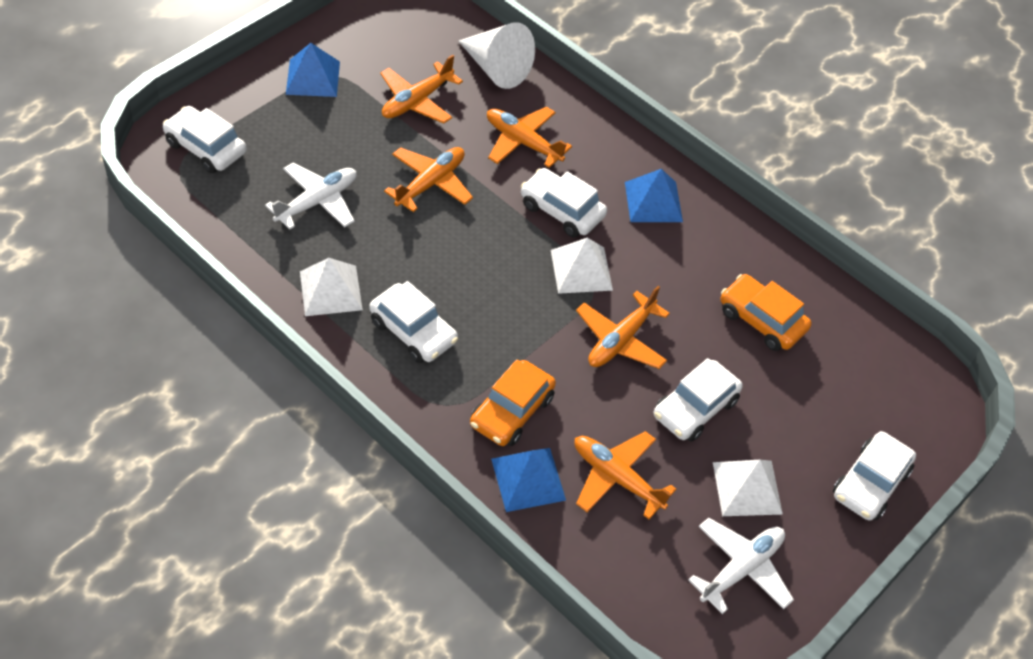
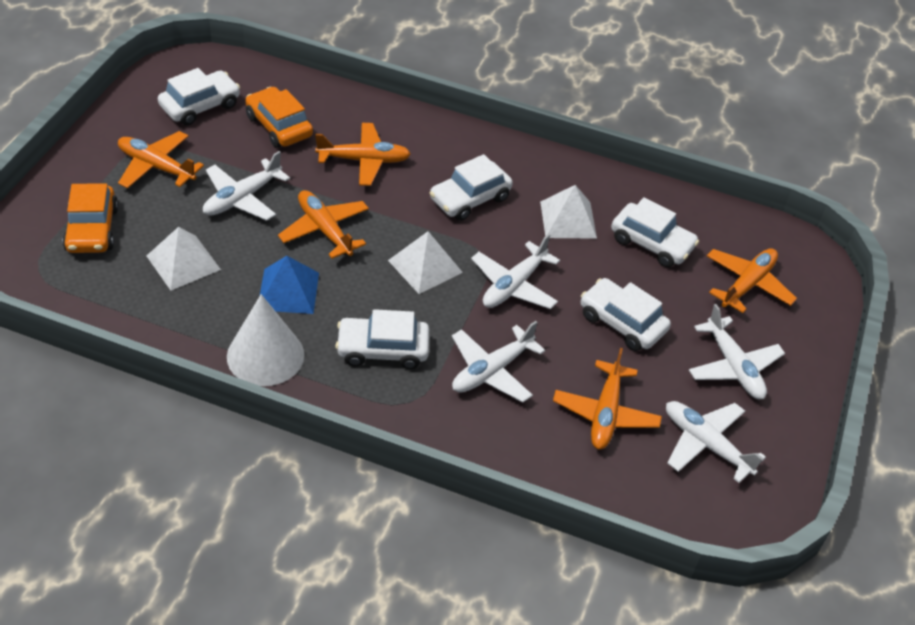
blue pyramid: [286,43,340,97] [491,448,566,512] [625,169,683,222] = 3 -> [260,256,319,314] = 1
white plane: [265,163,356,230] [688,518,794,614] = 2 -> [203,151,290,221] [452,321,545,402] [471,234,560,309] [666,401,766,483] [689,304,785,399] = 5

